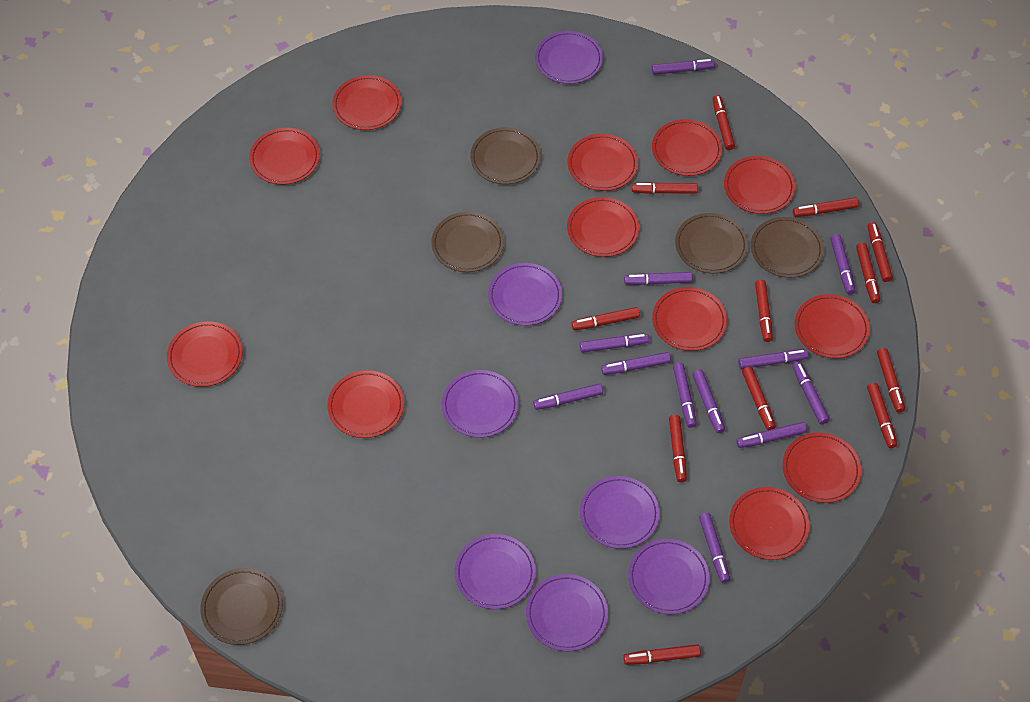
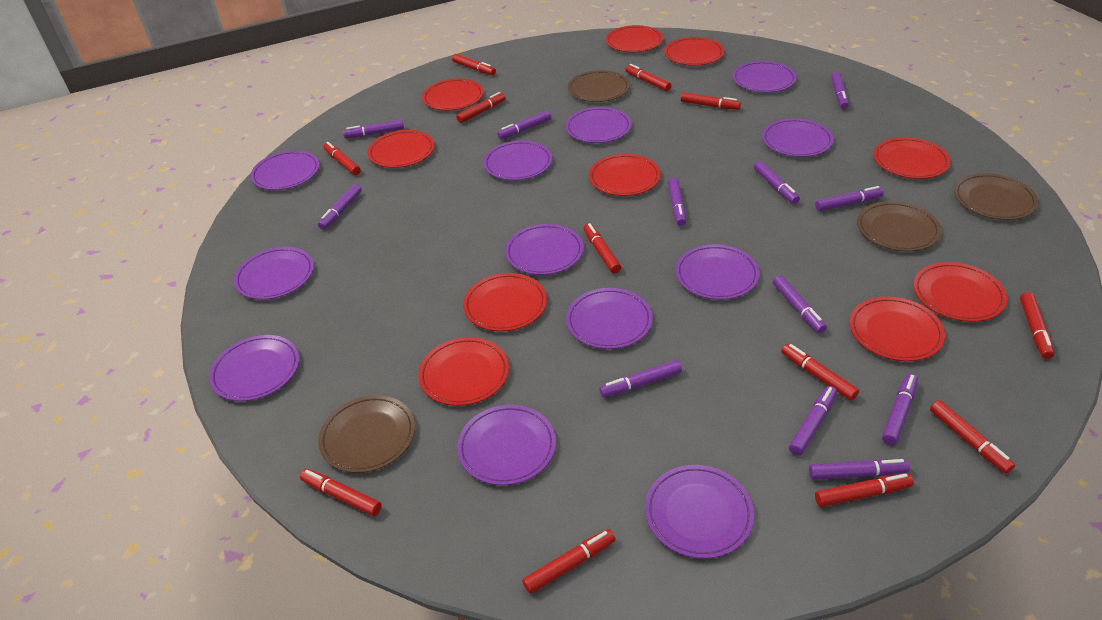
brown plate: [200,568,283,645] [431,212,504,272] [470,127,541,184] [675,213,748,274] [751,217,824,278] = 5 -> [318,395,415,473] [568,70,630,102] [857,201,941,251] [954,173,1038,220] = 4
purple plate: [442,370,519,438] [455,534,536,609] [488,263,562,326] [526,574,608,651] [535,31,603,84] [580,476,660,549] [628,539,710,615] = 7 -> [209,335,299,401] [234,247,314,300] [250,150,319,190] [457,405,556,485] [483,141,552,180] [505,224,584,275] [565,107,632,143] [566,288,653,349] [645,465,754,559] [675,244,760,300] [732,61,797,93] [762,118,834,157] = 12
red plate: [167,321,243,387] [249,128,320,185] [327,370,404,438] [332,75,402,130] [567,197,639,257] [568,134,638,191] [652,119,722,176] [652,287,727,351] [724,156,795,214] [729,487,810,560] [783,432,861,503] [795,294,870,358] = 12 -> [368,130,434,168] [418,337,509,406] [422,79,484,111] [463,273,547,331] [589,154,661,196] [606,25,663,53] [664,37,724,66] [849,297,945,361] [873,137,951,179] [913,262,1007,322] = 10

